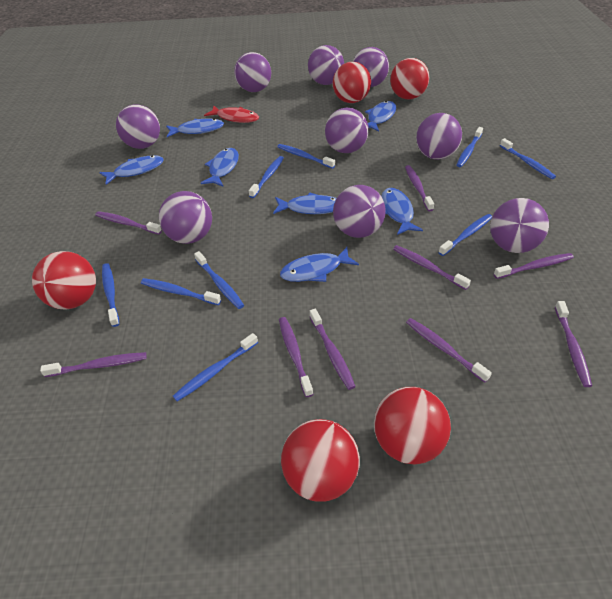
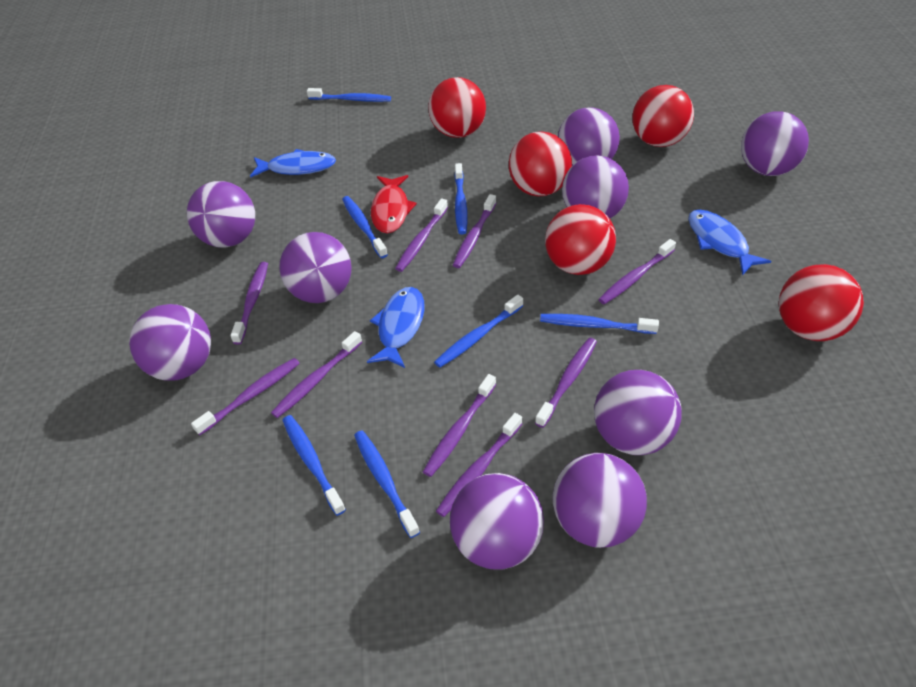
blue fish: [99,155,164,185] [166,119,224,137] [201,148,239,186] [273,193,337,214] [280,247,359,282] [365,101,396,132] [381,188,423,235] = 7 -> [250,149,336,178] [367,287,425,368] [688,210,771,276] = 3
blue toothbrush: [102,263,119,327] [141,278,221,305] [173,333,258,401] [194,251,244,309] [249,156,284,198] [277,144,335,169] [438,214,492,256] [456,127,483,167] [500,138,556,179] = 9 -> [282,415,346,516] [307,88,391,102] [342,196,388,258] [354,430,420,538] [434,295,523,367] [454,163,468,234] [540,314,659,334] = 7

